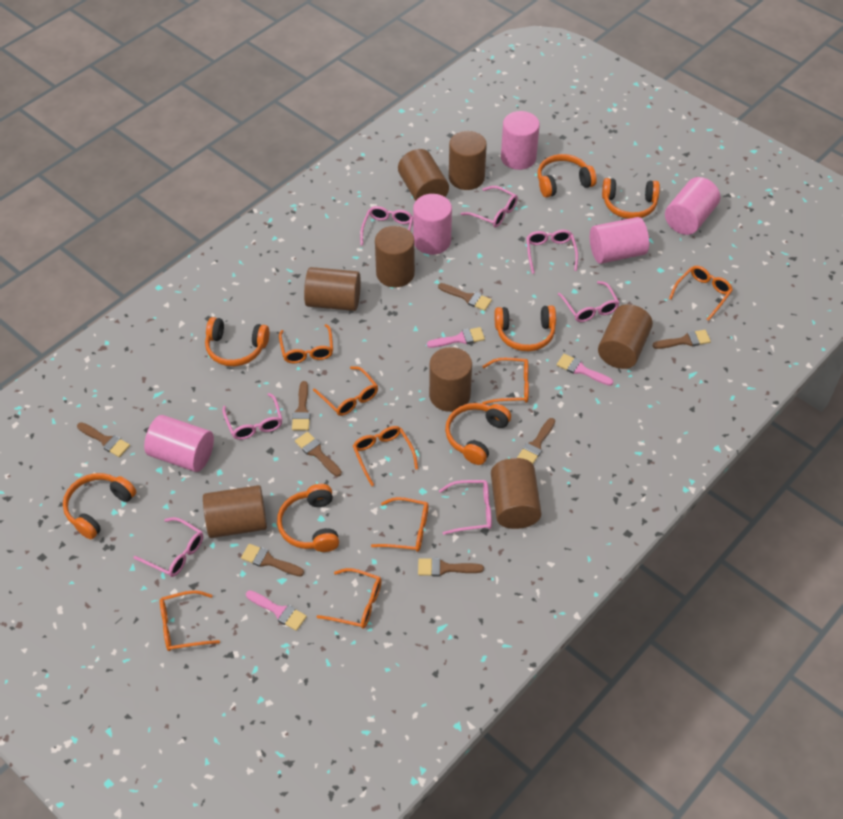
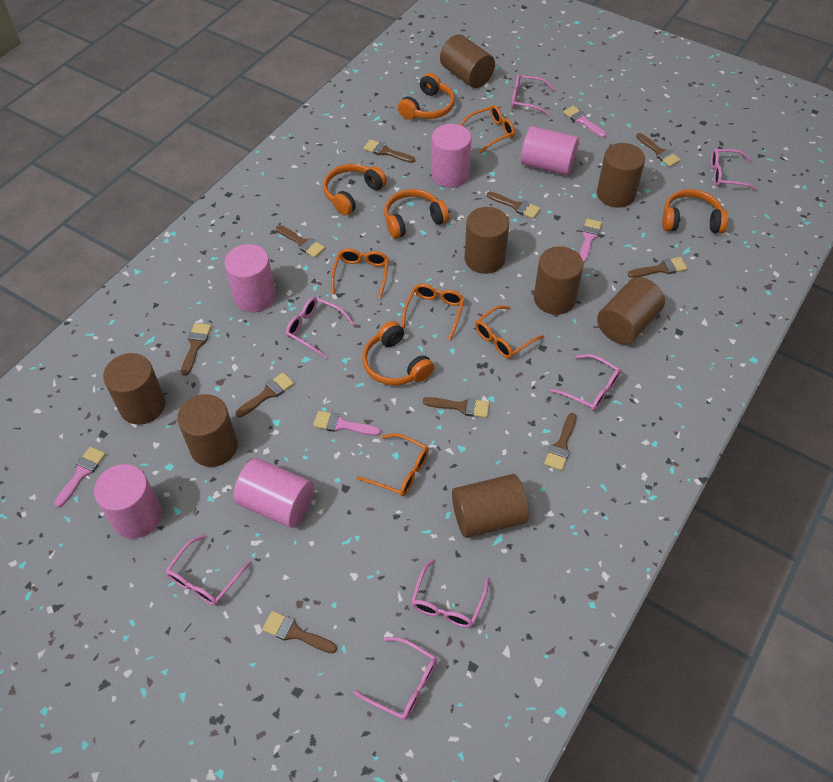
brown brush: [77,422,130,457] [241,544,304,577] [292,381,310,430] [295,432,342,477] [418,558,484,576] [438,283,492,311] [517,418,555,464] [652,330,711,349] = 8 -> [181,323,211,376] [235,373,294,418] [262,611,337,653] [276,225,325,258] [363,139,415,163] [423,397,490,418] [487,192,541,219] [544,413,577,471] [628,257,688,278] [636,133,681,167] = 10
orange glasses: [160,590,220,651] [279,324,333,363] [313,366,378,416] [316,568,381,629] [353,426,418,486] [371,497,429,552] [482,358,529,404] [669,266,733,321] = 8 -> [331,249,389,299] [357,433,429,496] [402,284,465,340] [460,105,515,153] [475,305,544,359] = 5
orange headphones: [63,473,136,539] [205,317,269,366] [277,484,339,552] [445,403,511,465] [494,305,556,351] [538,154,597,198] [602,178,660,219] = 7 -> [323,164,387,215] [362,321,434,385] [384,189,449,239] [398,73,455,120] [662,189,728,233] = 5
pink brush: [246,590,307,631] [427,327,485,348] [557,354,613,386] = 3 -> [54,447,106,508] [313,411,381,436] [563,106,606,138] [580,219,602,263] = 4

